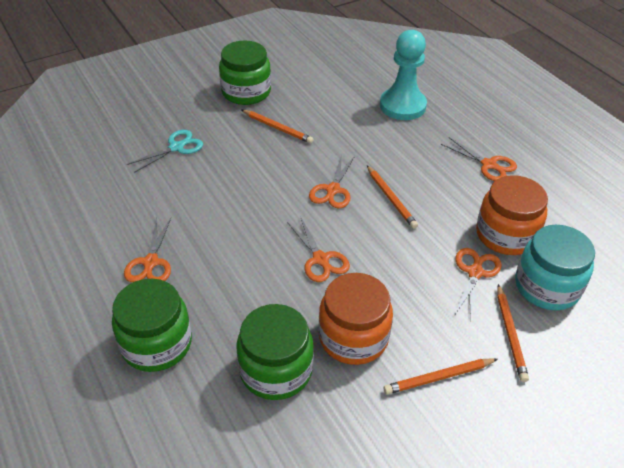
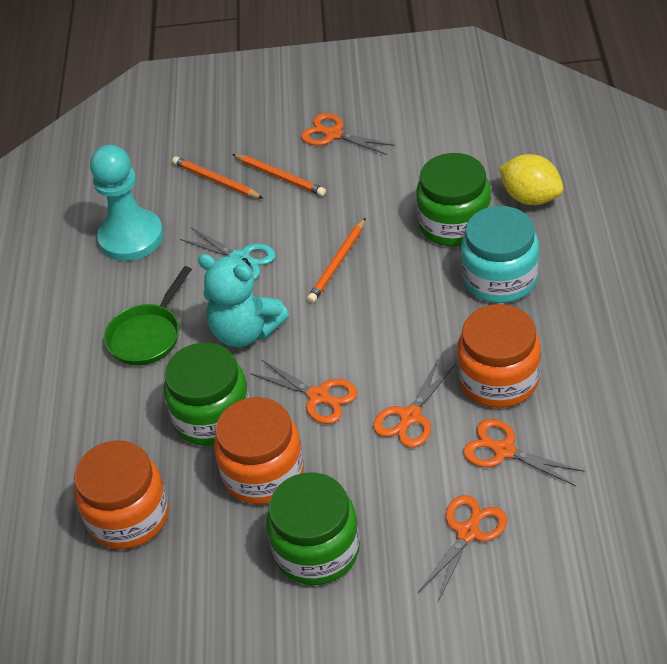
green pan: none = 0 -> [104,266,192,366] = 1
orange jar: [318,273,393,365] [476,175,548,255] = 2 -> [74,440,169,549] [214,397,304,504] [457,304,541,408] = 3
orange pencil: [242,110,314,144] [367,165,418,229] [384,358,498,395] [497,284,529,382] = 4 -> [172,156,264,199] [233,154,326,196] [307,218,366,303] = 3
turquoise teddy bear: none = 0 -> [198,254,289,347] = 1
yellow lemon: none = 0 -> [498,154,563,205] = 1

